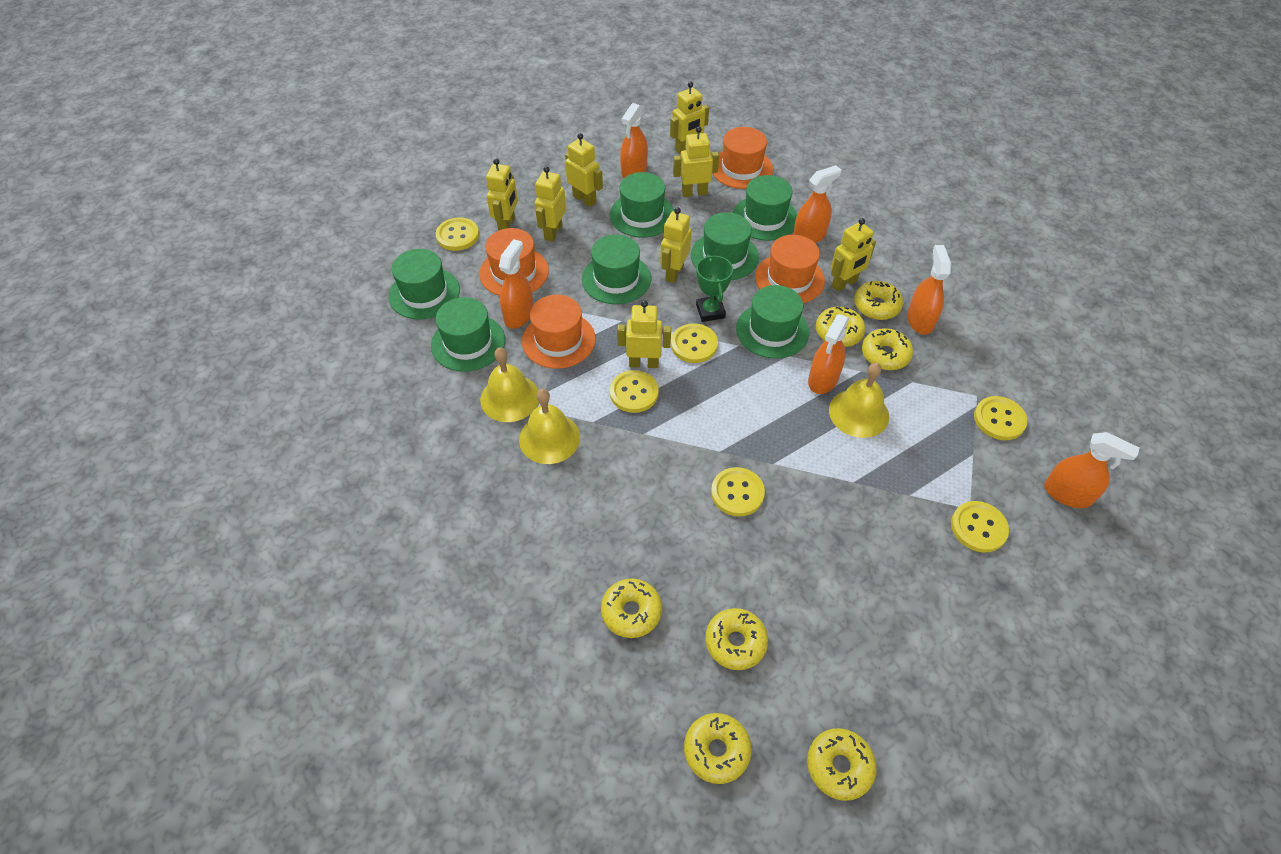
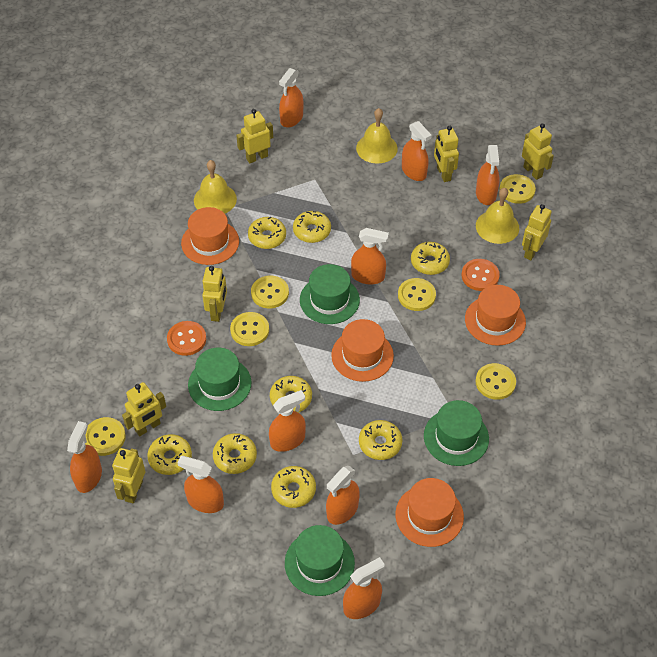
green hat: [389,249,460,320] [431,297,505,372] [582,235,651,304] [610,172,674,238] [691,212,759,280] [733,175,797,241] [736,285,809,359] = 7 -> [188,348,251,411] [285,525,355,596] [300,264,360,324] [424,400,489,466] = 4
green trophy: [696,255,733,322] = 1 -> none = 0
orange button: none = 0 -> [167,321,206,356] [462,259,500,291] = 2
orange spray bottle: [499,239,533,329] [620,103,648,178] [793,165,841,243] [808,314,849,394] [907,245,951,335] [1044,432,1140,508] = 6 -> [67,421,102,493] [178,456,224,513] [269,390,306,452] [279,68,303,127] [326,466,360,525] [343,557,385,619] [351,228,389,284] [402,121,432,181] [476,145,500,205] = 9
yellow donut: [601,579,662,638] [684,713,752,784] [705,608,768,670] [807,728,877,801] [816,307,866,347] [854,281,903,320] [862,328,913,370] = 7 -> [147,434,192,475] [213,433,257,474] [248,217,286,249] [270,376,312,413] [271,466,316,508] [293,211,331,243] [359,420,403,460] [411,242,450,275] = 8
yellow robot: [486,158,518,231] [534,166,566,242] [565,133,603,207] [617,300,671,368] [660,207,692,283] [670,82,709,154] [673,126,719,197] [831,218,876,292] = 8 -> [112,448,146,503] [122,382,166,436] [202,266,227,322] [236,109,273,163] [434,125,459,182] [522,123,554,180] [522,204,551,260] = 7

